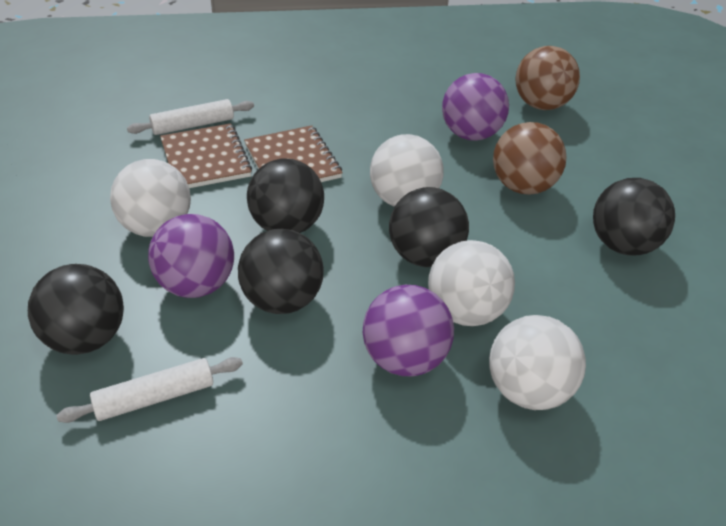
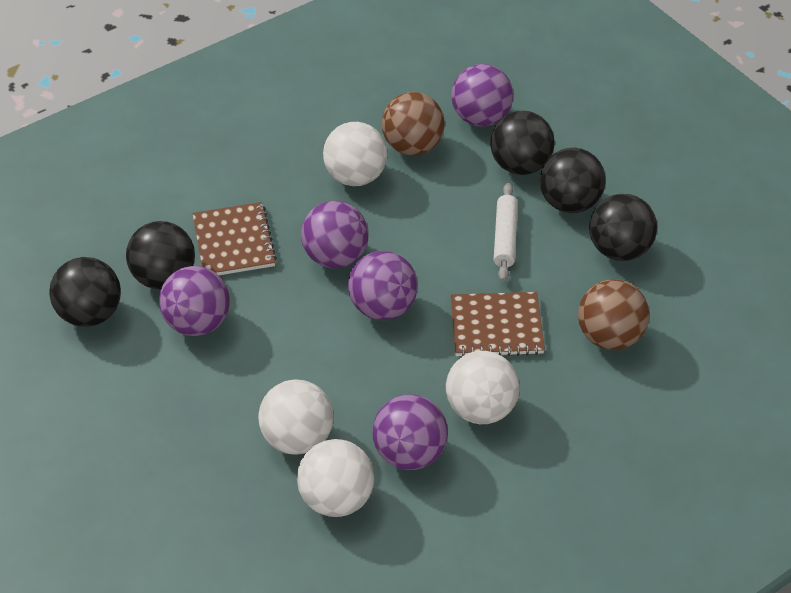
purple ball: [148,214,234,298] [363,285,454,376] [442,73,509,141] = 3 -> [159,266,230,336] [301,201,369,268] [348,251,418,320] [372,394,448,470] [451,64,513,127] = 5
white rolling pin: [56,357,243,423] [127,99,254,135] = 2 -> [494,183,518,281] = 1

